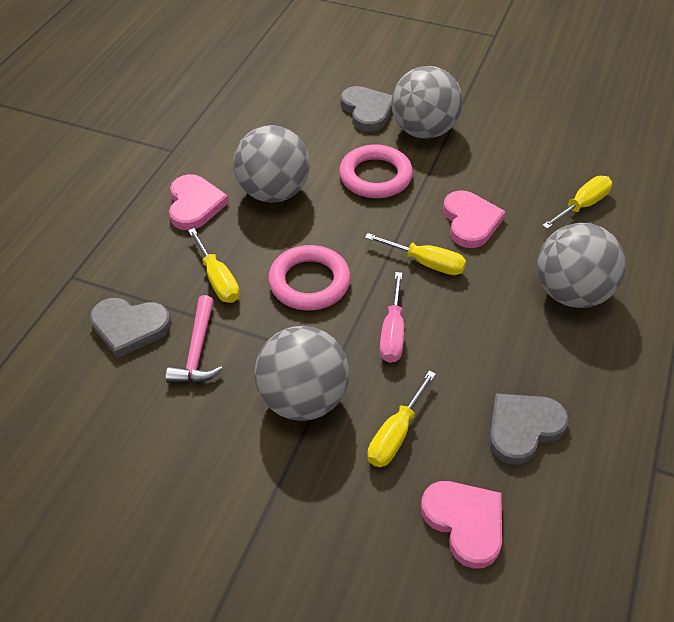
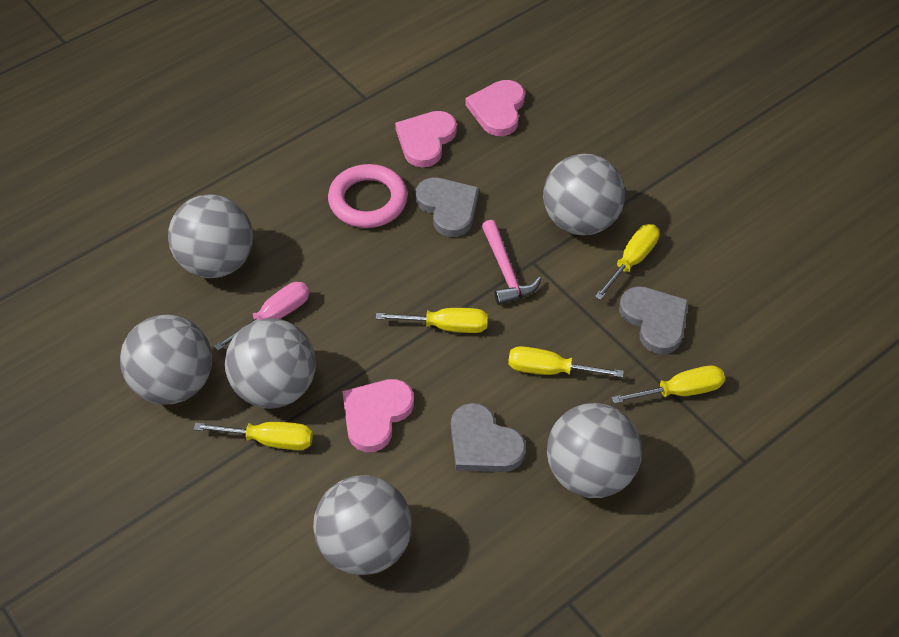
grey ball: [233,125,310,203] [255,326,349,421] [391,66,463,139] [537,223,626,308] = 4 -> [120,315,212,404] [168,194,253,278] [225,318,316,408] [313,475,412,575] [543,154,625,236] [547,403,642,498] = 6
pink ring: [268,245,351,310] [339,145,413,198] = 2 -> [328,164,408,228] = 1
yellow screwdriver: [188,228,240,303] [365,233,466,275] [367,371,436,467] [542,176,612,229] = 4 -> [194,422,313,450] [375,308,488,333] [508,346,624,377] [595,224,659,300] [612,365,725,404] = 5

